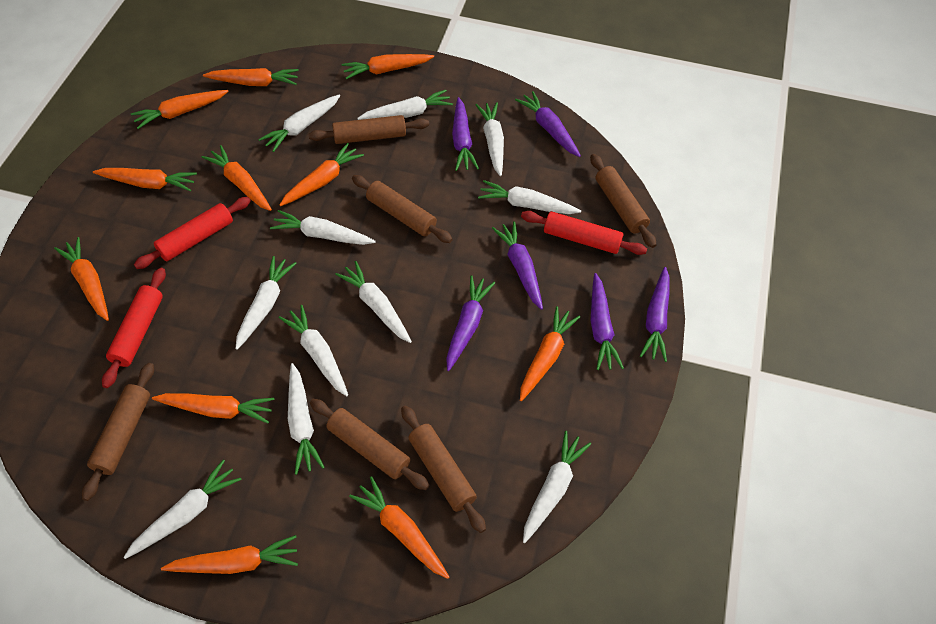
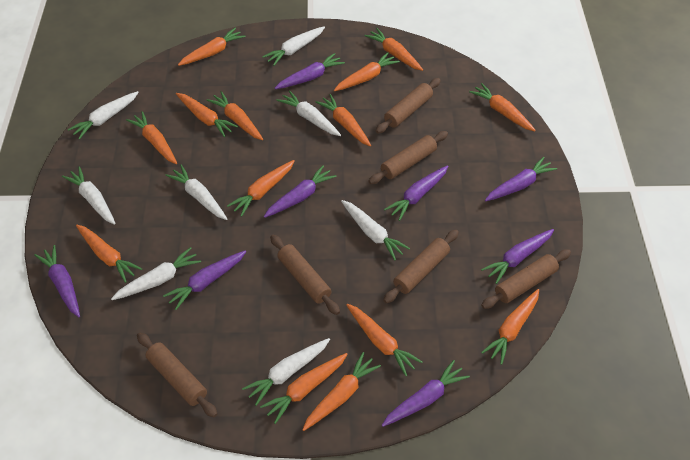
orange carrot: [54,237,109,321] [93,168,197,192] [131,90,229,129] [152,393,274,423] [161,535,298,574] [202,145,272,211] [203,68,299,86] [280,143,364,206] [341,54,434,79] [349,476,449,579] [520,306,580,401] = 11 -> [76,225,142,283] [126,111,177,164] [176,93,238,137] [178,28,245,66] [207,91,263,140] [227,160,295,217] [260,353,348,424] [302,352,381,431] [316,94,371,147] [334,52,400,91] [346,304,423,376] [364,28,423,71] [469,83,536,131] [481,289,539,365] = 14
purple carrot: [446,275,495,371] [452,97,479,171] [492,221,543,310] [515,91,581,157] [591,273,624,370] [640,267,670,362] = 6 -> [34,245,80,317] [163,250,246,310] [264,165,337,218] [275,53,345,89] [382,360,470,427] [384,165,448,221] [481,229,554,284] [485,157,557,201] = 8
red rolling pin: [102,268,166,388] [134,197,251,269] [521,211,647,255] = 3 -> none = 0
white carrot: [124,460,242,559] [235,256,296,350] [258,94,340,152] [270,210,376,245] [279,305,348,396] [288,363,325,475] [335,261,412,343] [357,90,453,120] [476,102,504,176] [478,180,581,214] [523,431,591,543] = 11 -> [62,166,116,225] [68,91,139,139] [111,247,201,300] [165,165,227,220] [242,338,330,406] [262,26,325,66] [277,90,341,136] [341,200,410,260] = 8

